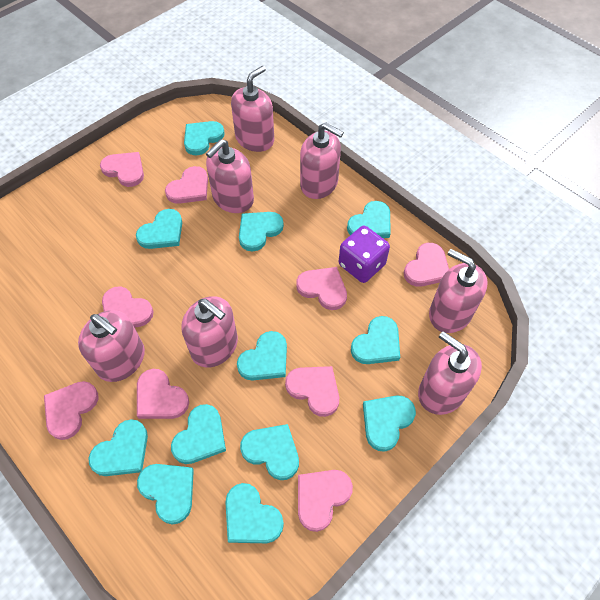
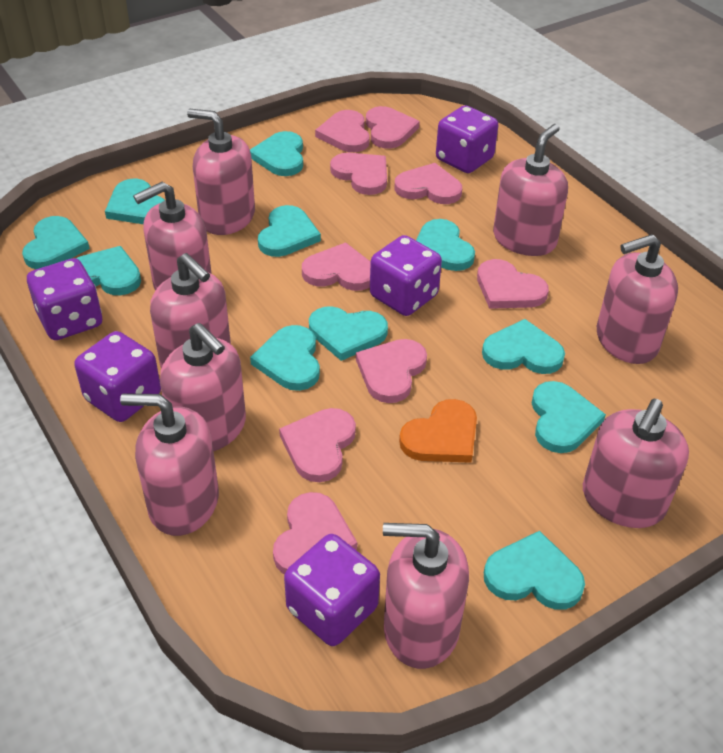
orange heart: none = 0 -> [399,399,477,463] = 1
pink soap dispenser: [78,310,145,382] [181,296,238,367] [206,139,254,213] [231,66,274,152] [300,122,344,199] [418,331,482,415] [429,249,488,333] = 7 -> [120,393,219,536] [133,182,212,291] [150,253,231,368] [160,323,246,451] [187,109,255,235] [383,523,469,669] [493,124,568,256] [583,399,689,528] [597,234,678,364] = 9
purple dice: [339,226,390,283] = 1 -> [27,258,102,340] [74,331,161,422] [284,534,380,646] [370,235,442,316] [436,105,498,173] = 5
turquoise heart: [88,419,148,476] [136,209,182,249] [137,464,194,525] [171,404,226,464] [184,121,225,155] [225,483,284,543] [237,331,287,380] [239,212,284,251] [240,424,299,480] [347,201,390,238] [351,316,400,364] [363,395,416,452] = 12 -> [22,216,90,269] [76,246,141,295] [105,179,165,224] [250,131,303,176] [250,325,320,391] [258,205,321,257] [309,306,388,361] [416,219,475,271] [482,319,565,374] [484,531,585,610] [532,381,606,453] = 11

